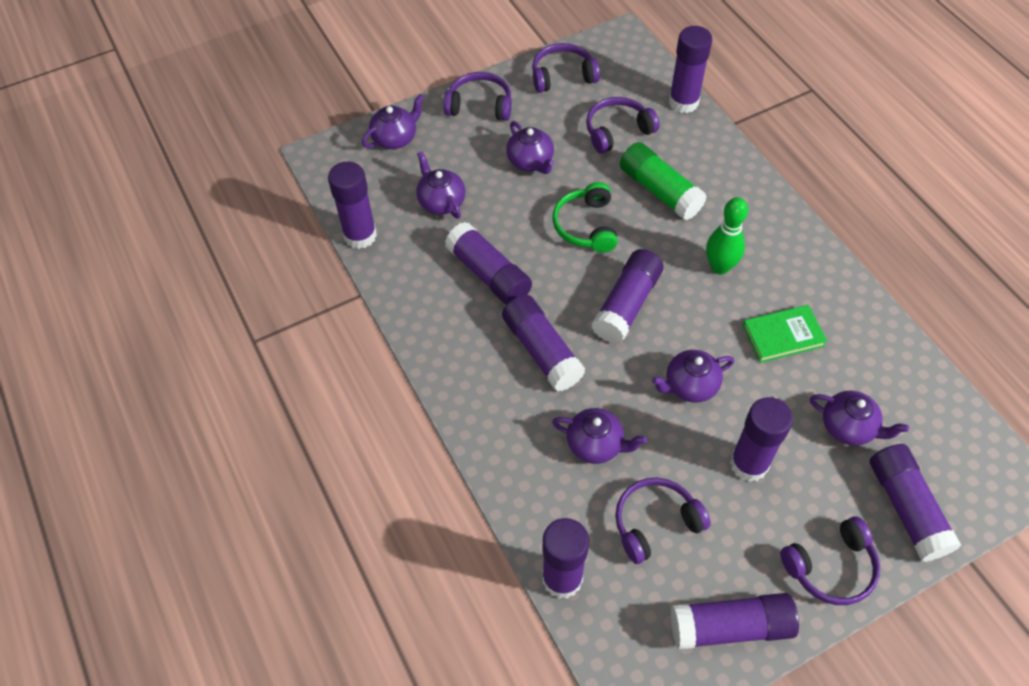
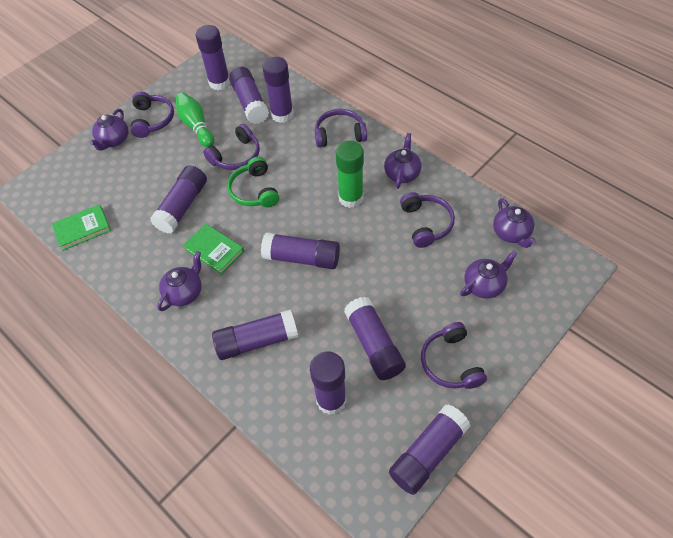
green book: [743,305,828,363] = 1 -> [52,204,111,251] [183,224,244,274] = 2
purple teapot: [362,94,424,149] [416,151,465,218] [506,121,554,174] [552,408,647,464] [652,350,734,403] [810,391,909,446] = 6 -> [89,109,128,151] [157,251,202,311] [384,133,421,189] [460,251,518,299] [493,198,536,248] = 5

